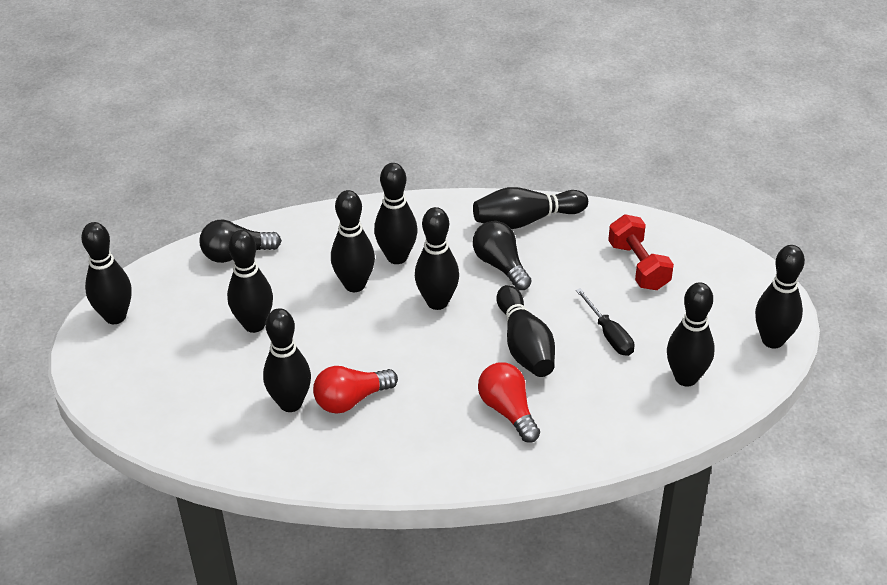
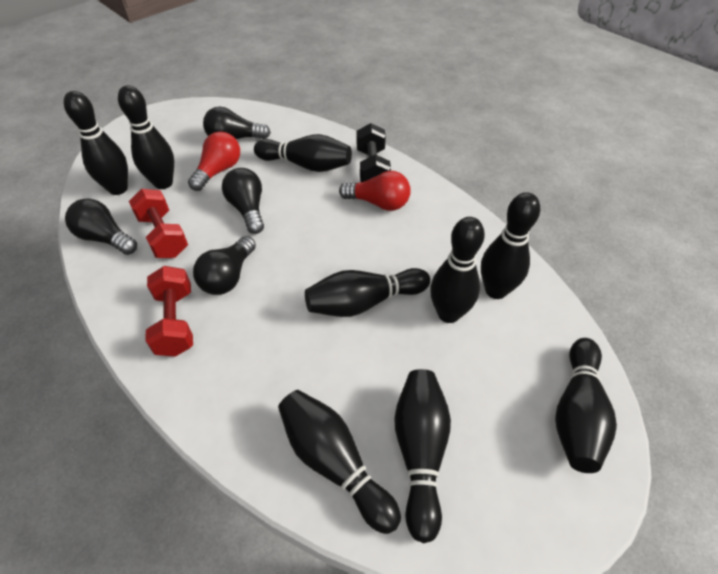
black bowling pin: [81,222,132,324] [227,230,273,333] [263,308,311,412] [331,190,375,292] [374,163,418,264] [415,207,459,310] [473,187,588,229] [497,285,555,377] [667,282,715,387] [755,245,805,348] = 10 -> [64,91,128,195] [118,85,174,189] [254,134,352,172] [278,390,401,534] [305,268,430,317] [394,369,451,543] [430,217,485,323] [481,192,540,299] [555,338,617,473] = 9
black dumbbell: none = 0 -> [357,123,391,182] = 1
black light bulb: [200,220,282,263] [473,221,532,290] = 2 -> [65,199,137,255] [193,236,256,295] [203,107,271,139] [222,168,264,234] = 4
black screwdriver: [576,288,634,356] = 1 -> none = 0
red dumbbell: [608,215,674,290] = 1 -> [129,189,188,258] [145,266,193,357] = 2

